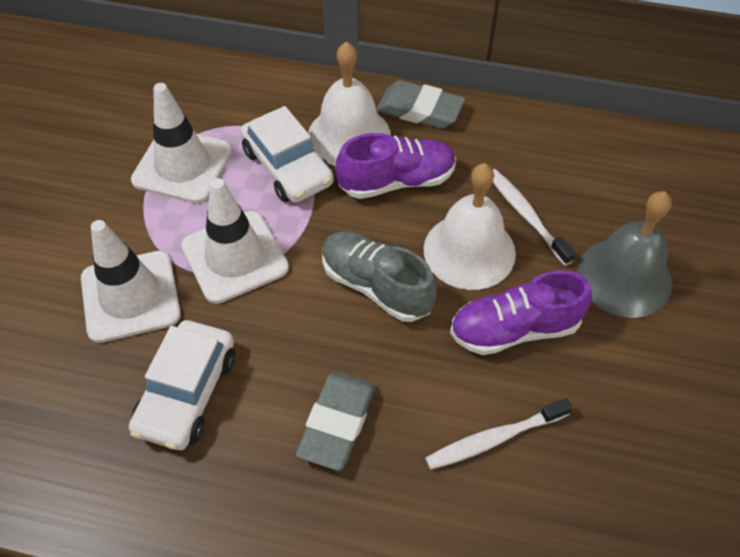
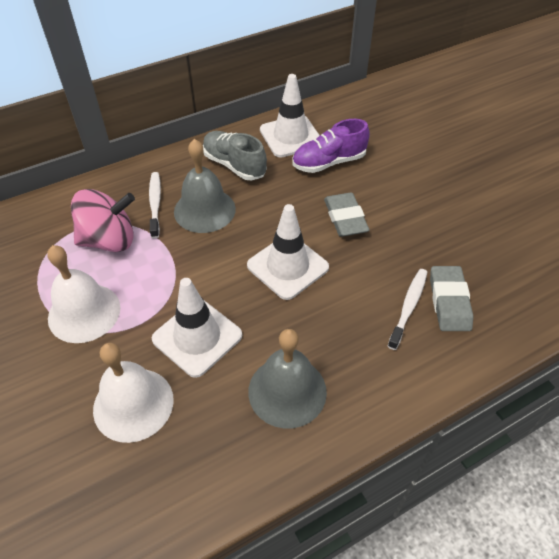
grey bell: [577,191,672,318] = 1 -> [174,139,236,233] [248,329,327,429] = 2
pink spinning top: none = 0 -> [71,189,135,252] = 1
purple shoe: [336,133,456,199] [450,270,592,355] = 2 -> [292,119,370,173] = 1
white car: [129,320,236,450] [241,106,334,203] = 2 -> none = 0

